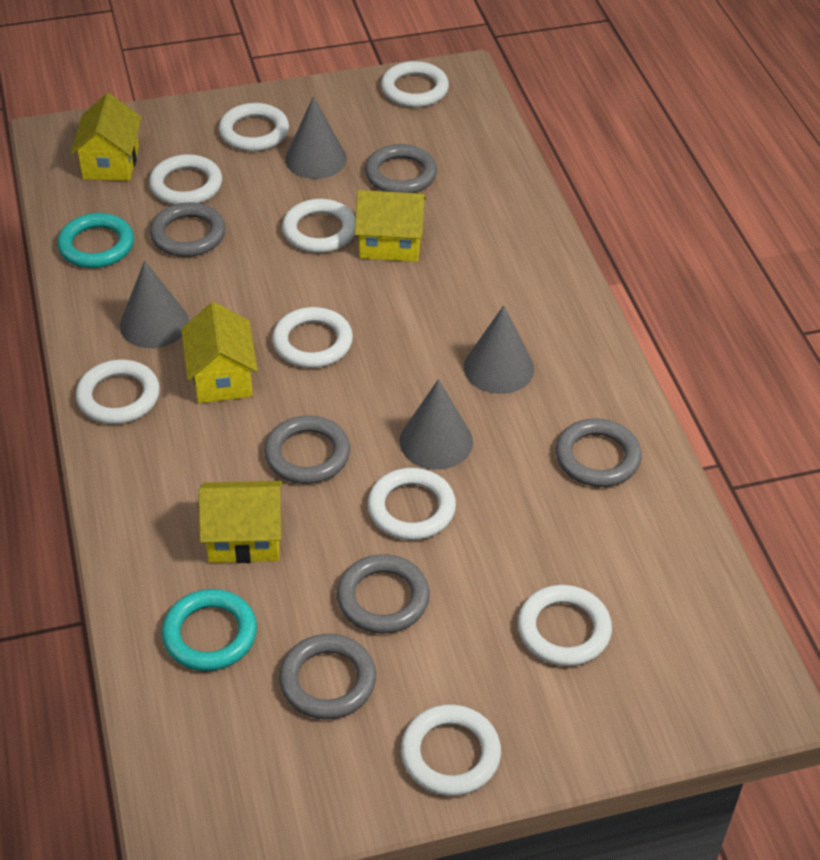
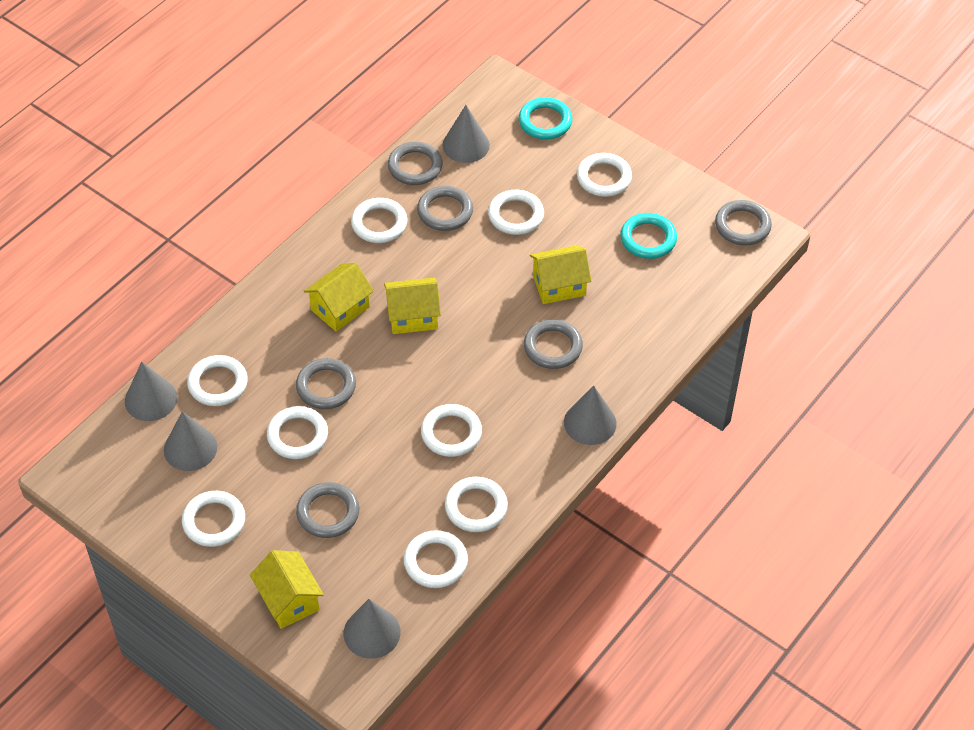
grey cone: [120,261,189,348] [285,96,347,179] [400,379,473,470] [464,305,534,394] = 4 -> [125,362,177,421] [164,411,217,471] [344,599,401,659] [442,105,490,163] [564,385,617,445] = 5

